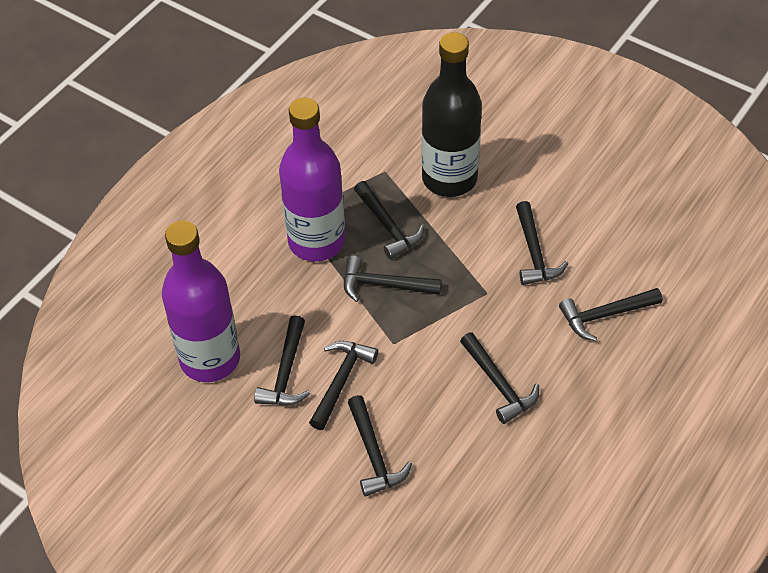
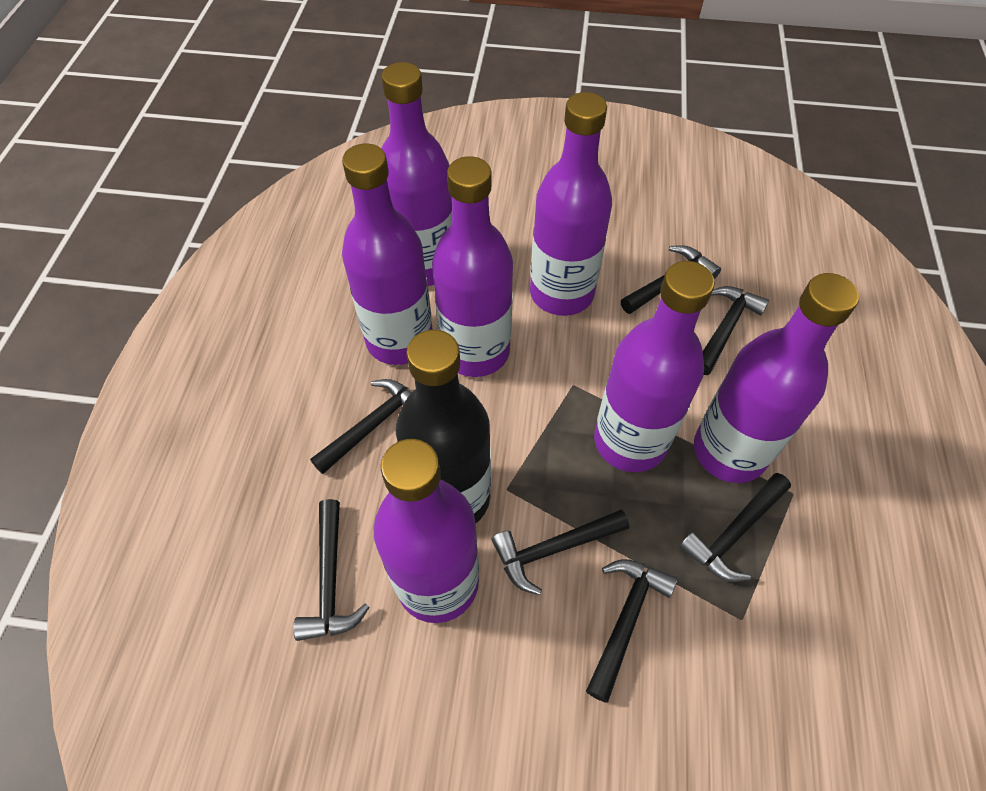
black hammer: [254,315,310,405] [309,341,378,430] [344,256,442,302] [348,395,412,497] [354,181,424,259] [460,332,539,424] [516,201,568,285] [559,288,662,341] = 8 -> [293,499,370,641] [310,379,412,474] [491,509,629,595] [586,559,678,703] [621,245,721,314] [679,473,791,582] [703,286,769,375] = 7
purple bottle: [162,220,240,382] [279,98,345,262] = 2 -> [342,144,433,365] [373,439,479,623] [381,62,452,286] [432,156,513,377] [530,92,612,316] [594,261,715,472] [694,273,859,483] = 7

